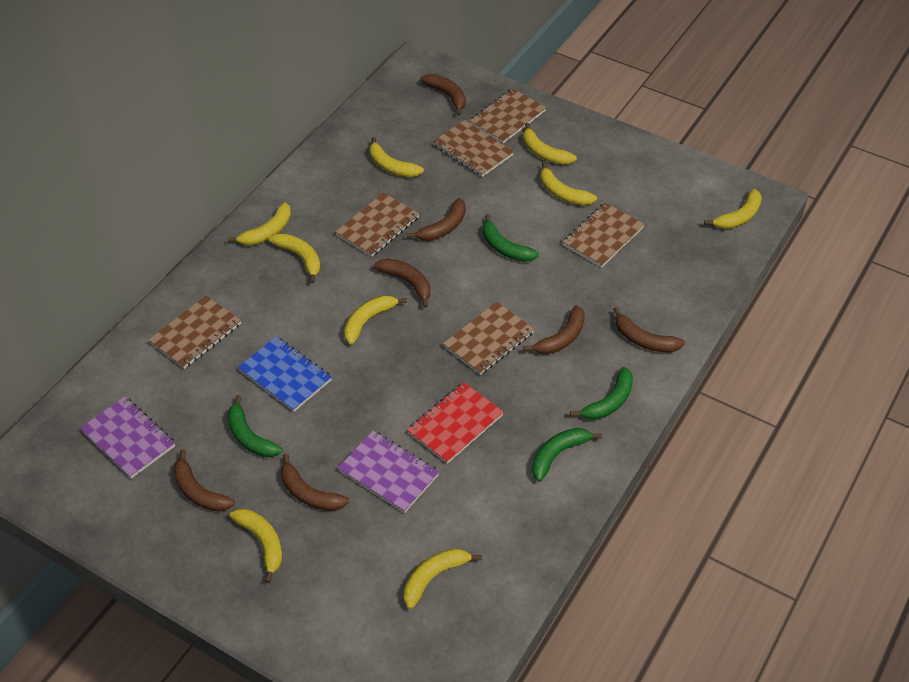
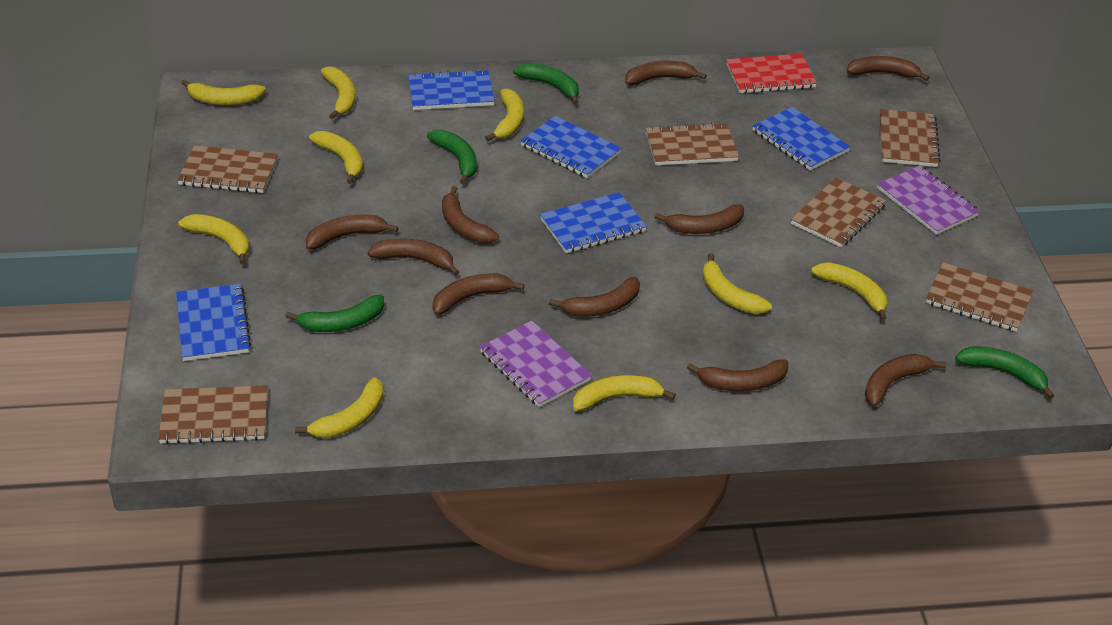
blue notebook: [237,337,332,412] = 1 -> [176,284,251,361] [408,69,495,110] [520,116,622,178] [540,192,647,253] [752,107,851,170] = 5
brown banana: [173,449,235,512] [281,454,349,511] [373,258,430,308] [407,198,466,241] [420,74,466,116] [523,305,585,354] [614,307,685,352] = 7 -> [306,215,399,250] [367,239,459,276] [432,274,524,315] [442,186,499,243] [549,277,640,317] [625,61,707,85] [654,204,744,234] [687,359,788,391] [846,56,930,81] [865,354,946,407] = 10

